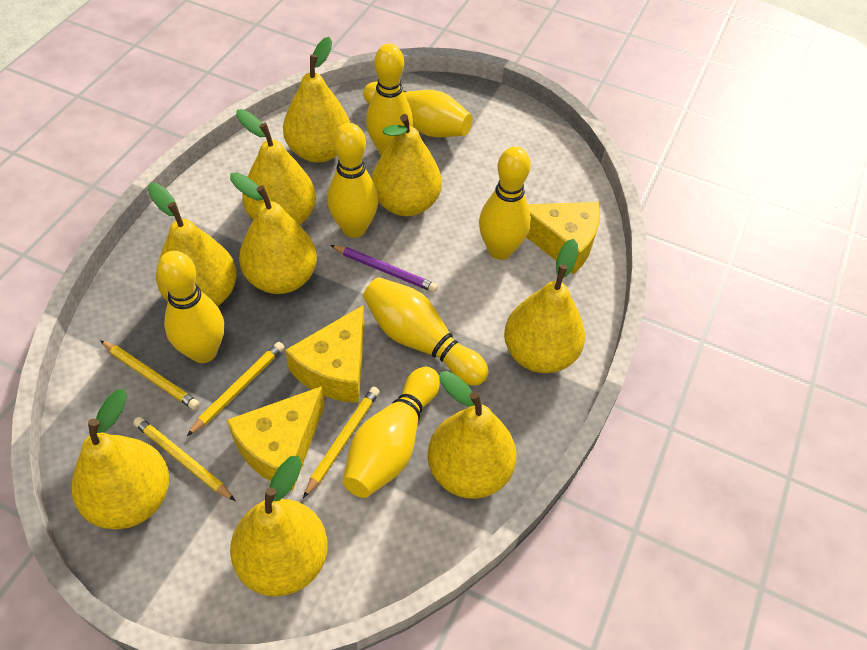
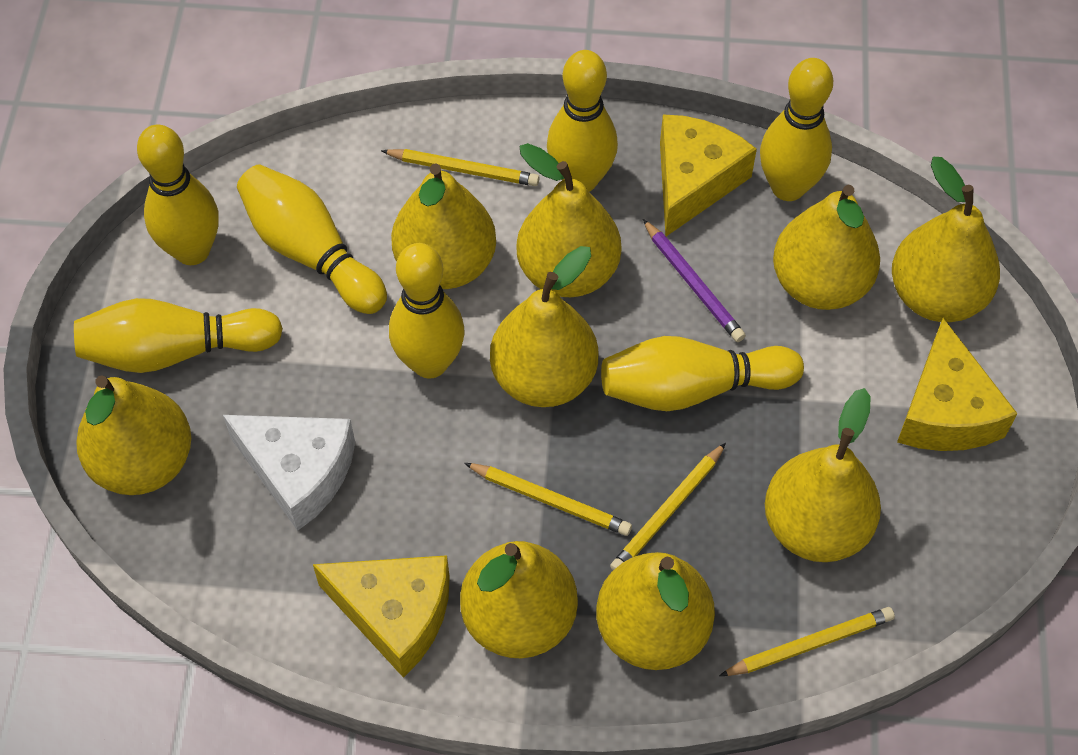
white cheese: none = 0 -> [223,415,355,531] = 1

